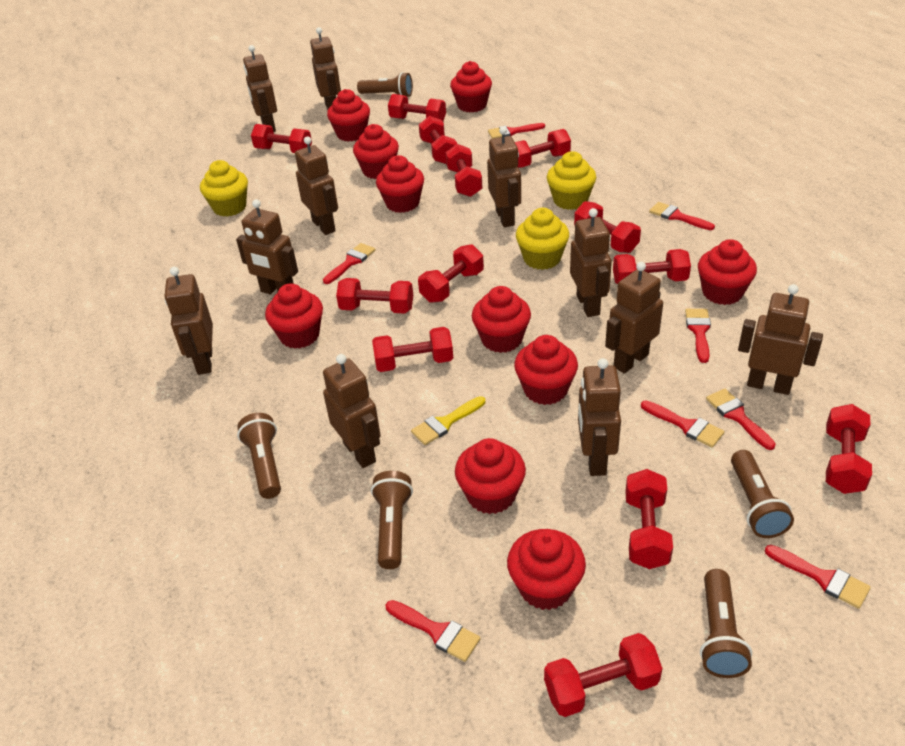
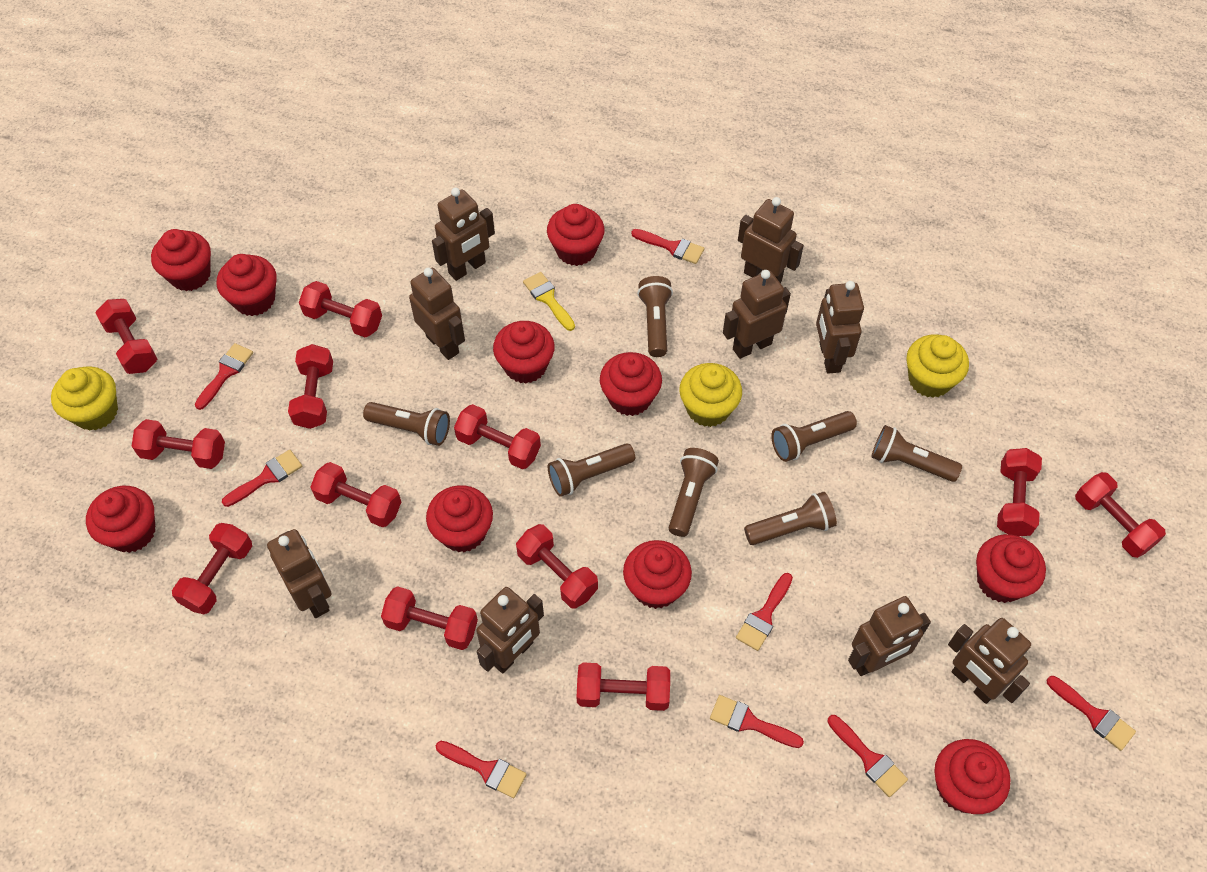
brown flashlight: [237,413,281,499] [357,72,413,97] [371,471,413,569] [700,569,752,678] [731,450,794,538] = 5 -> [363,402,450,446] [548,443,635,497] [637,276,673,357] [669,448,719,537] [744,492,837,545] [771,411,857,462] [871,425,962,482] = 7
brown robot: [165,267,213,375] [236,199,298,294] [243,45,277,132] [295,136,338,235] [310,27,341,110] [323,354,381,468] [487,127,521,227] [570,208,612,317] [578,358,621,476] [605,262,663,374] [738,284,823,395] = 11 -> [267,529,331,618] [409,268,465,360] [432,188,495,281] [476,587,544,674] [723,270,791,359] [738,197,804,283] [816,281,864,374] [848,596,931,676] [948,618,1031,704] = 9
red dumbbell: [251,124,312,153] [336,278,413,314] [372,327,453,372] [388,94,446,122] [418,244,484,303] [419,116,457,164] [446,144,482,197] [515,129,571,168] [544,633,663,717] [574,201,641,253] [613,249,691,284] [625,469,673,569] [826,404,872,494] = 13 -> [96,299,157,374] [132,419,225,469] [172,523,252,614] [288,344,333,429] [299,281,382,337] [310,462,401,527] [381,586,478,650] [454,404,541,469] [516,524,598,609] [577,662,670,711] [997,448,1042,536] [1075,472,1166,558] = 12

